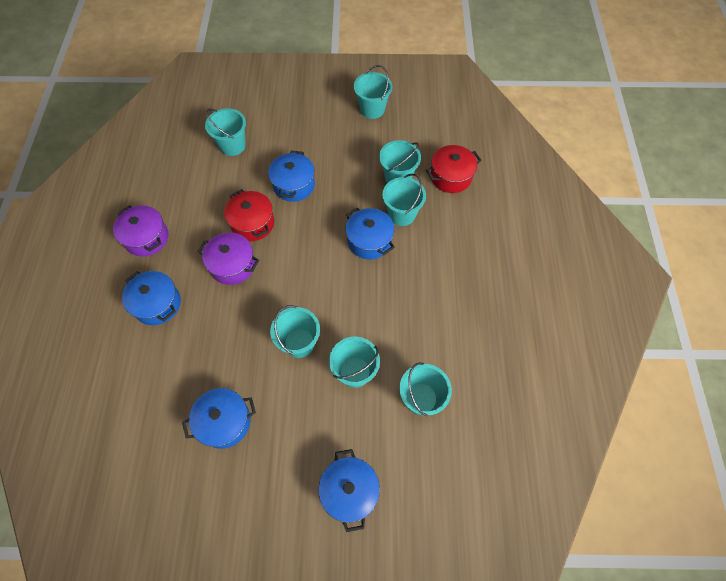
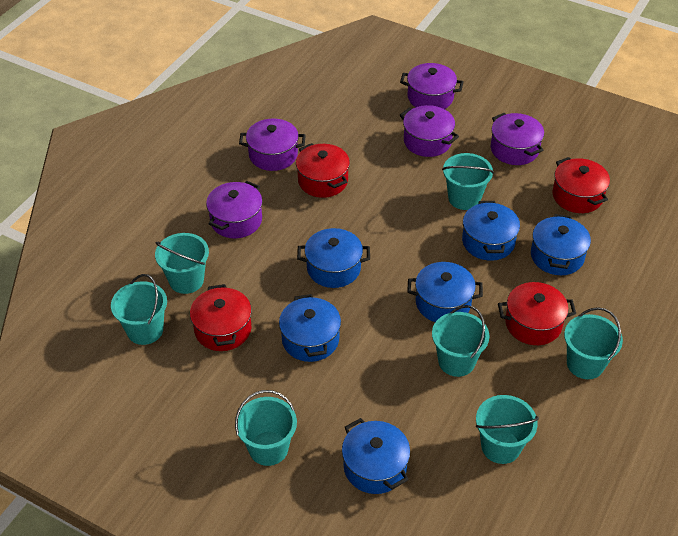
blue pot: [122,271,181,325] [182,388,256,449] [268,150,315,202] [319,449,380,532] [346,207,395,259] = 5 -> [279,294,341,362] [297,228,370,288] [342,418,410,494] [407,262,483,322] [462,201,520,261] [531,214,591,275] = 6
purple pot: [113,205,168,257] [198,232,259,285] = 2 -> [206,181,262,238] [239,119,306,171] [400,63,464,109] [400,105,459,157] [491,113,544,165] = 5
red pot: [224,189,274,241] [426,145,482,193] = 2 -> [190,284,252,351] [296,143,350,198] [498,282,576,345] [552,157,610,213] = 4

